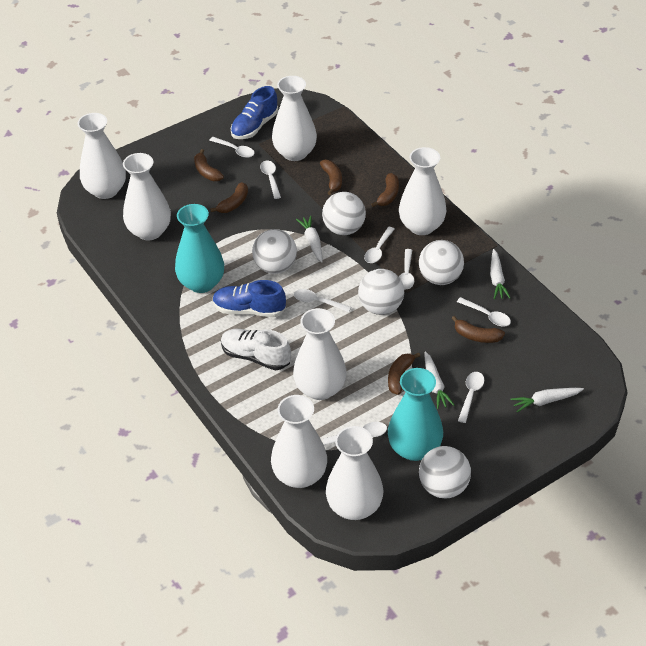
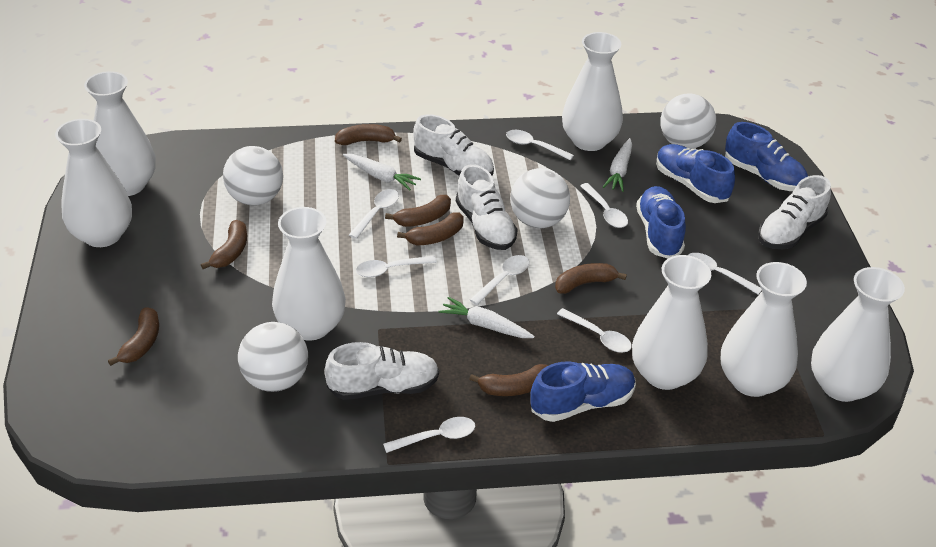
blue shoe: [213,280,286,317] [231,86,278,139] = 2 -> [530,361,636,422] [636,186,686,258] [656,144,735,203] [725,122,808,191] = 4
brown banana: [194,149,224,181] [210,182,248,213] [320,160,342,195] [371,173,399,207] [388,352,420,395] [452,316,505,343] = 6 -> [108,307,159,366] [201,220,247,269] [335,124,402,145] [385,195,451,227] [397,212,464,245] [469,364,548,396] [555,263,627,294] = 7
turquoise vase: [175,204,224,293] [388,368,443,461] = 2 -> none = 0
white ball: [252,229,297,274] [322,192,366,235] [358,269,404,315] [419,240,464,285] [419,446,471,498] = 5 -> [223,146,283,206] [238,322,308,392] [510,168,570,228] [660,93,716,149] = 4
white carrot: [296,216,323,263] [425,352,454,409] [490,249,510,299] [511,388,584,412] = 4 -> [343,154,421,190] [438,297,534,338] [603,138,632,192] = 3
white shoe: [221,329,291,370] = 1 -> [325,342,439,400] [413,114,494,176] [456,164,518,250] [758,175,831,249] = 4

